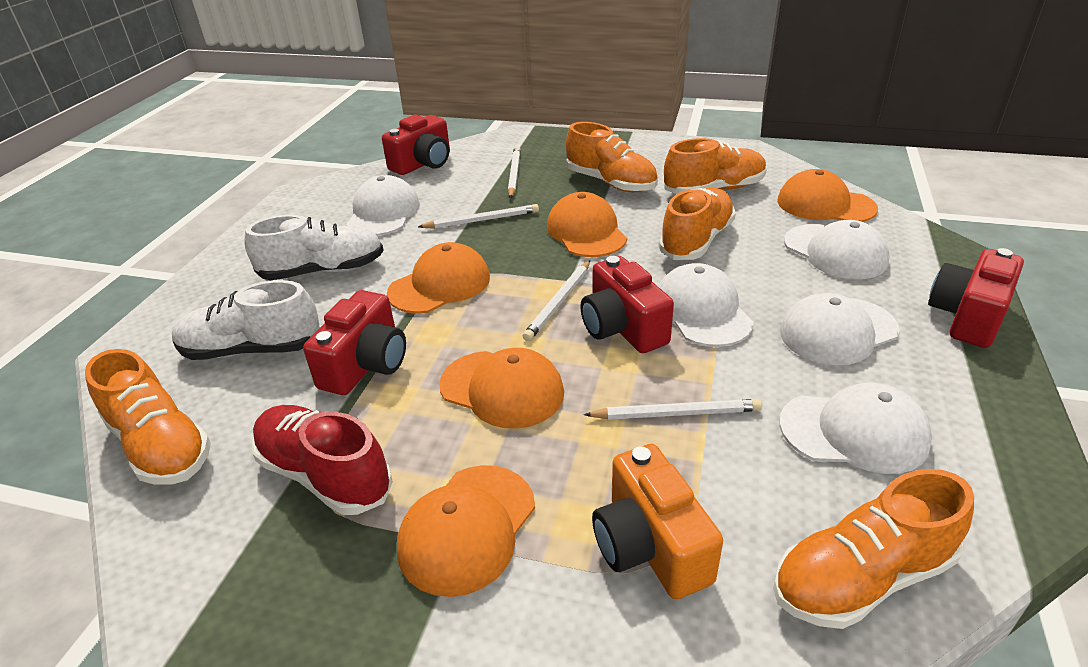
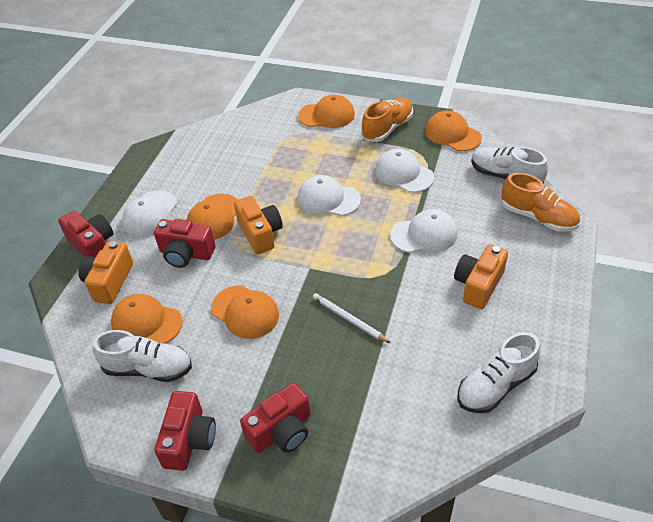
orange camera: [592,444,723,599] = 1 -> [78,241,133,304] [234,196,283,254] [454,244,508,309] = 3
orange shoe: [85,349,211,485] [566,122,658,192] [659,188,736,260] [664,138,767,194] [773,469,974,629] = 5 -> [361,97,413,142] [501,173,580,232] = 2
red shoe: [252,405,393,515] = 1 -> none = 0
white cap: [346,175,420,236] [658,263,754,347] [779,383,932,474] [780,293,900,366] [784,220,890,279] = 5 -> [122,190,178,237] [298,175,361,216] [375,149,434,193] [390,209,458,253] = 4
white pencil: [418,204,539,229] [508,146,521,198] [523,260,590,341] [584,399,762,420] = 4 -> [313,293,390,343] = 1
white shoe: [172,280,320,360] [245,215,384,280] = 2 -> [93,330,192,382] [457,332,541,413] [471,147,548,183] = 3

